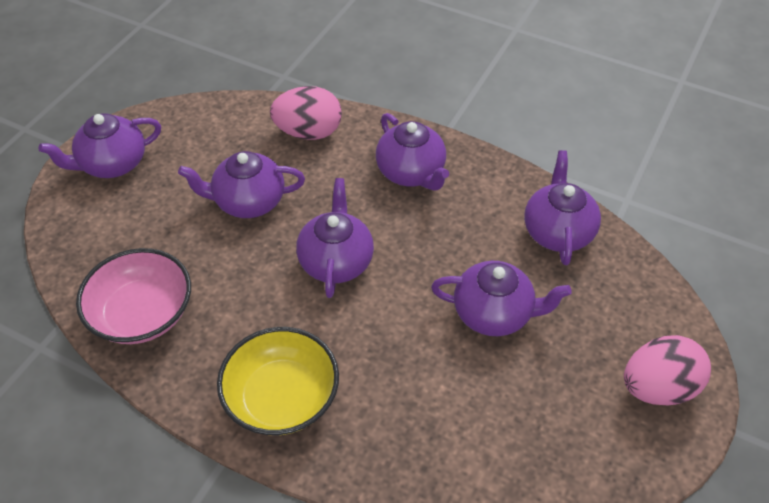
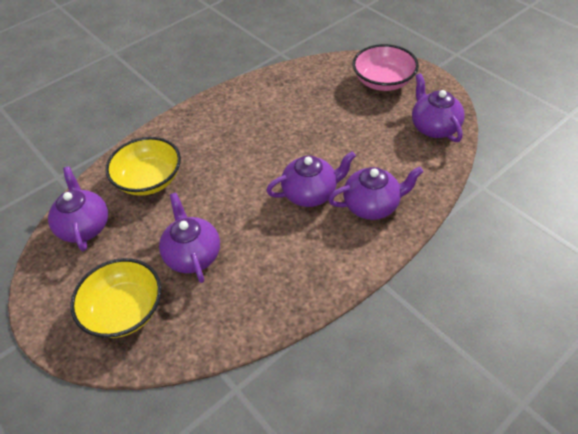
pink egg: [270,86,342,140] [624,335,711,405] = 2 -> none = 0
purple teapot: [39,113,161,178] [178,151,305,218] [296,178,374,298] [376,113,449,191] [431,261,572,336] [524,150,601,265] = 6 -> [48,167,108,251] [159,193,220,283] [266,151,356,207] [328,167,423,220] [412,73,465,142] = 5
yellow bowl: [217,327,339,435] = 1 -> [70,258,162,338] [105,137,181,196] = 2

